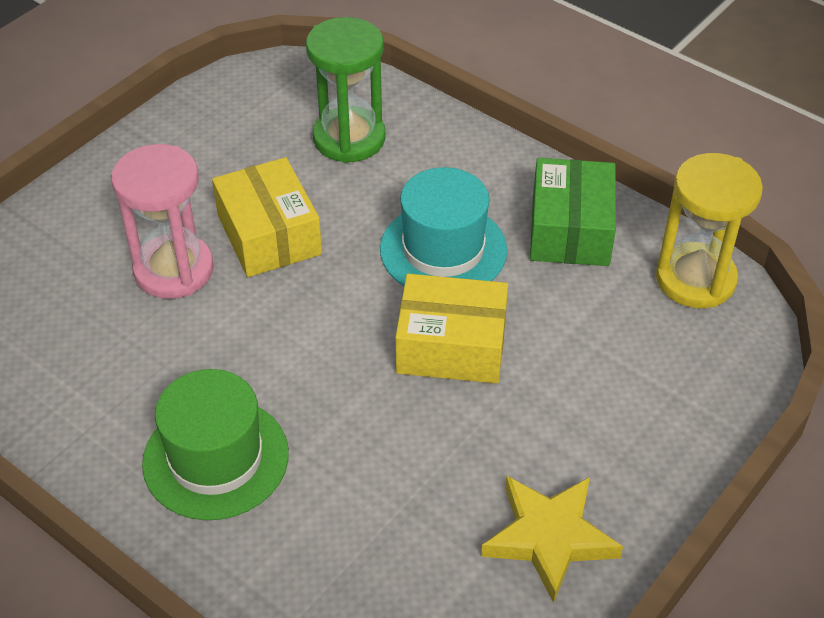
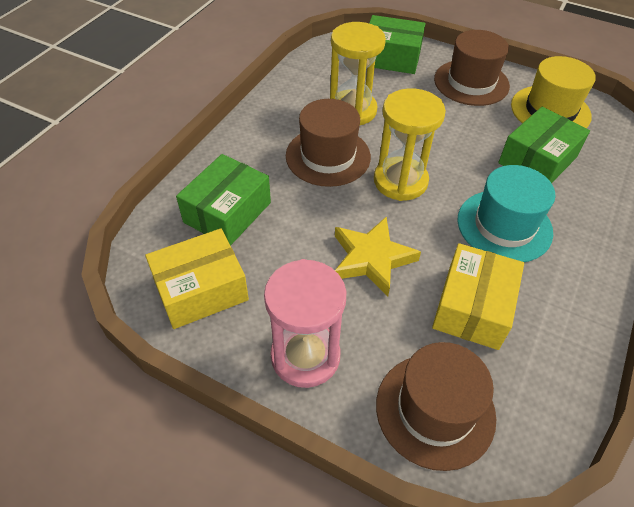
brown hat: none = 0 -> [286,99,371,187] [376,342,496,471] [434,30,510,106] = 3
green box: [530,158,616,266] = 1 -> [176,154,271,246] [369,15,425,74] [498,107,590,183] = 3
green hat: [142,369,289,520] = 1 -> none = 0
green hourglass: [306,17,385,163] = 1 -> none = 0
yellow hat: none = 0 -> [511,56,596,129] = 1
yellow hourglass: [656,153,763,308] = 1 -> [330,22,386,125] [374,88,446,201] = 2

